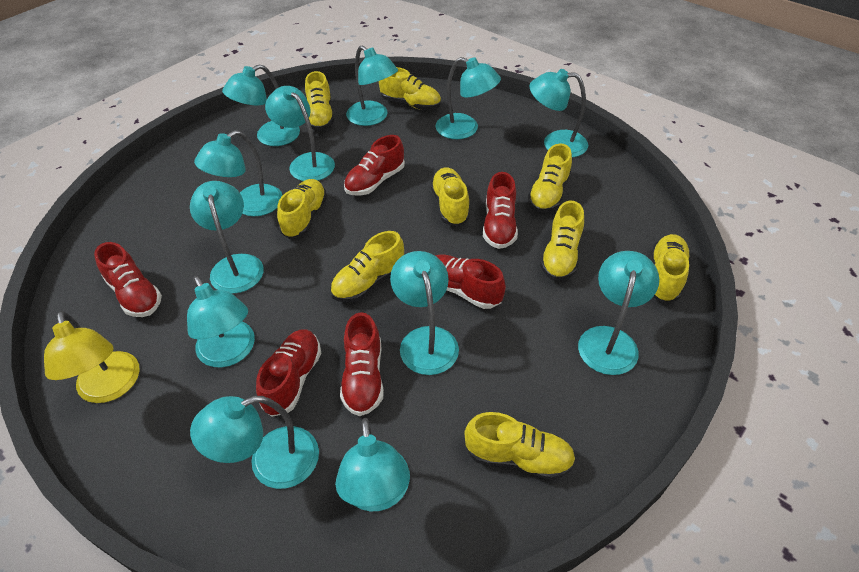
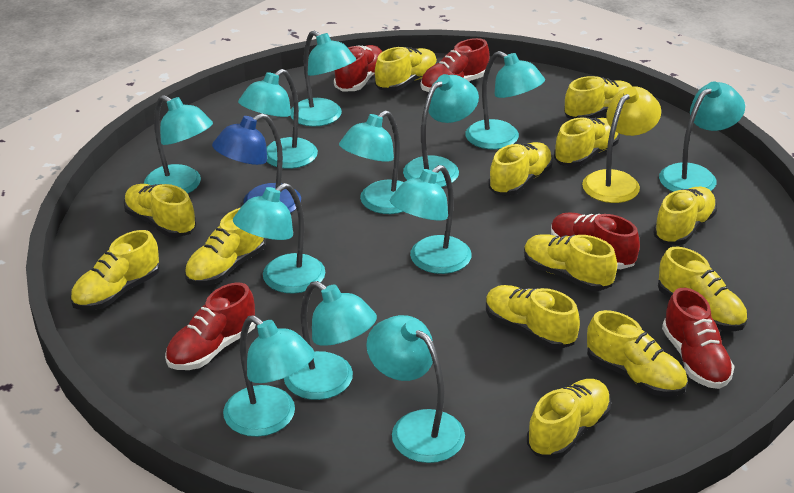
blue lamp: none = 0 -> [212,113,301,213] = 1
red shoe: [94,242,162,317] [256,329,321,417] [340,312,384,416] [344,135,405,196] [435,255,506,309] [483,172,518,249] = 6 -> [165,283,256,370] [334,45,382,91] [421,38,490,92] [551,213,640,269] [662,288,735,389] = 5
yellow shoe: [277,179,327,239] [305,71,334,130] [330,231,404,303] [379,67,441,110] [430,168,470,226] [465,412,576,480] [528,144,572,213] [540,201,584,281] [651,234,690,302] = 9 -> [70,230,160,310] [124,184,196,237] [185,208,266,286] [375,47,437,91] [486,285,580,349] [488,142,553,196] [524,234,617,291] [527,379,611,459] [554,117,620,167] [564,76,632,119] [587,310,688,397] [653,187,717,245] [658,247,747,331] = 13

